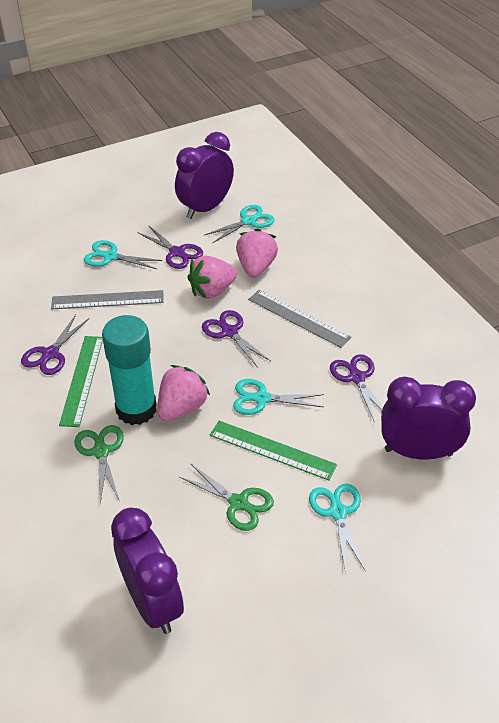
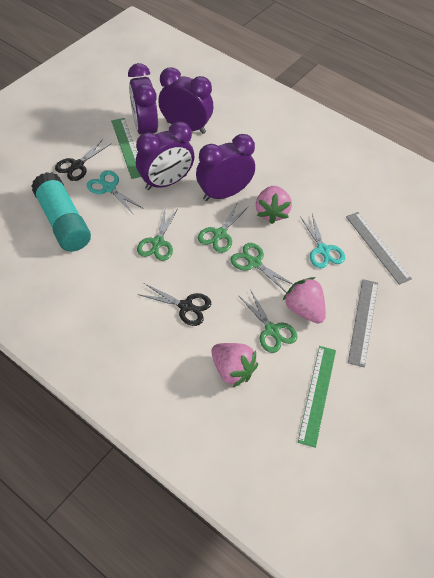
black scissors: none = 0 -> [55,139,112,181] [138,283,211,326] = 2
green scissors: [74,425,124,504] [179,463,274,531] = 2 -> [137,210,177,261] [198,202,249,253] [230,243,293,293] [239,289,297,353] = 4
purple clock: [111,508,184,634] [175,132,234,219] [381,377,476,459] = 3 -> [128,63,158,135] [136,121,195,190] [158,67,213,134] [196,134,255,201] = 4
purple scissors: [21,315,89,375] [137,225,203,269] [202,310,271,368] [330,354,383,423] = 4 -> none = 0
turquoise scissors: [84,240,162,269] [204,205,275,243] [233,379,324,415] [309,484,365,570] = 4 -> [87,170,144,215] [300,214,345,268] = 2

